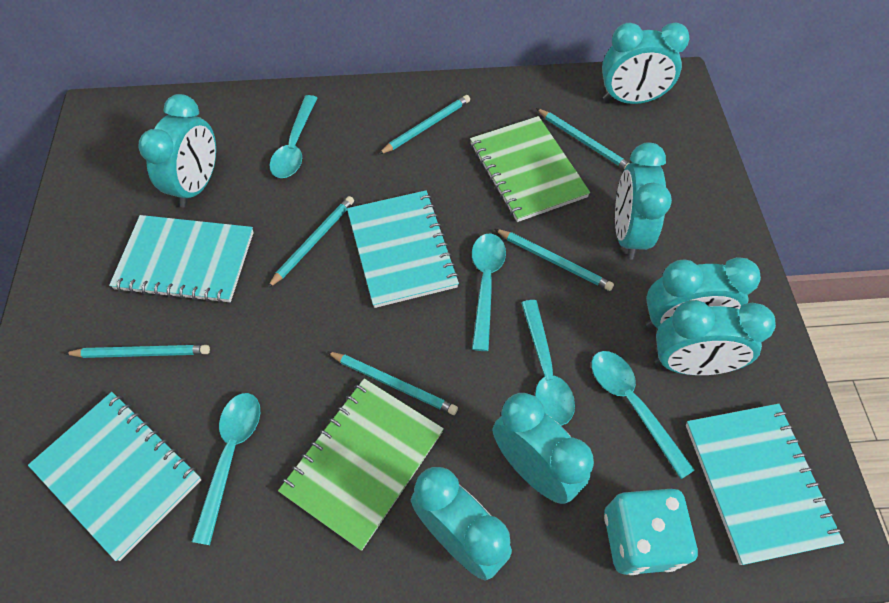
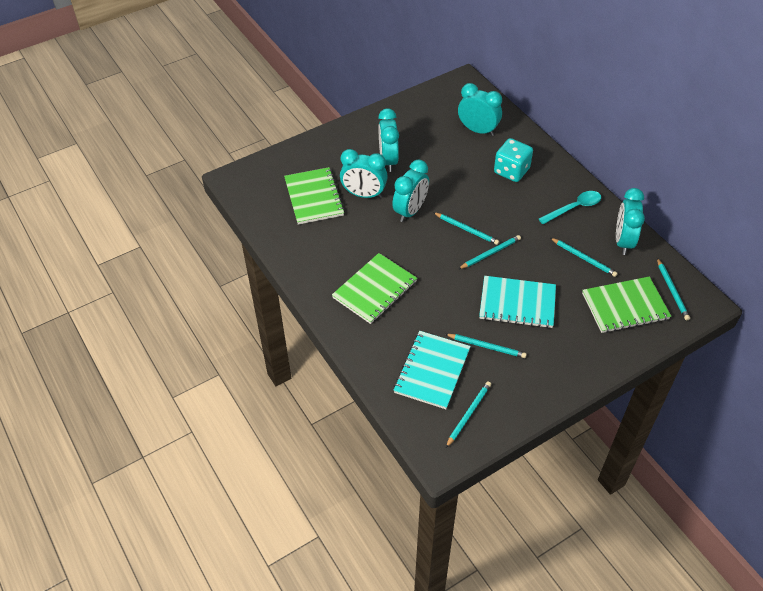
green notebook: [278,379,444,551] [470,116,590,222] = 2 -> [284,167,345,225] [332,253,417,324] [582,276,671,333] = 3
turquoise clock: [139,94,216,207] [411,467,512,581] [493,393,594,504] [602,23,689,104] [615,143,672,259] [646,257,761,328] [654,300,776,375] = 7 -> [340,149,388,198] [378,108,399,172] [392,159,429,222] [458,83,502,136] [616,188,645,255] = 5
turquoise notebook: [28,392,201,561] [109,215,254,304] [347,190,459,308] [686,404,844,565] = 4 -> [394,331,471,409] [479,276,556,328] = 2
turquoise spoon: [192,393,260,545] [270,95,317,178] [472,233,506,351] [521,300,575,426] [591,351,695,479] = 5 -> [539,191,601,224] = 1

